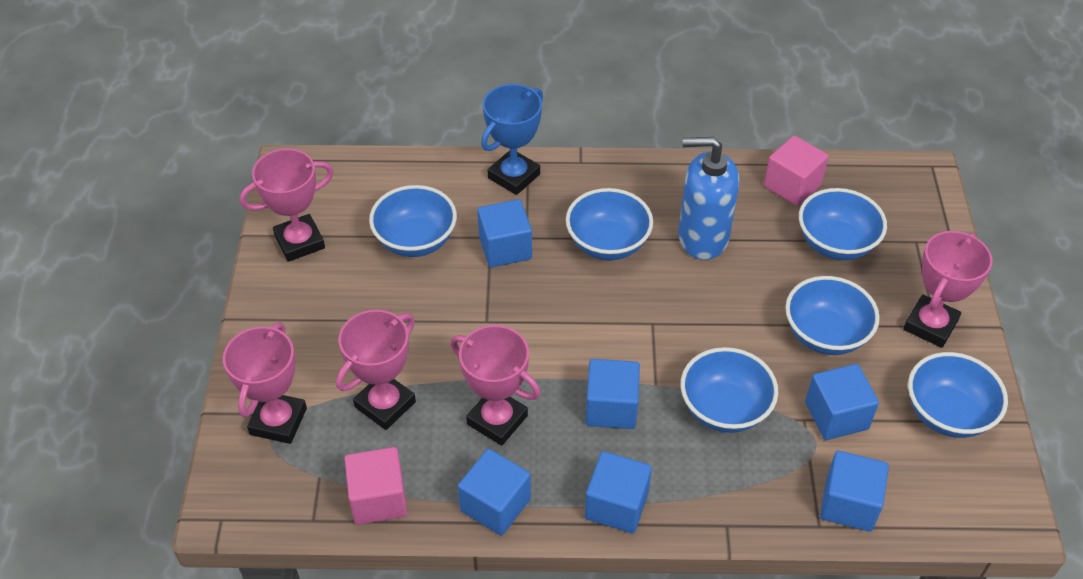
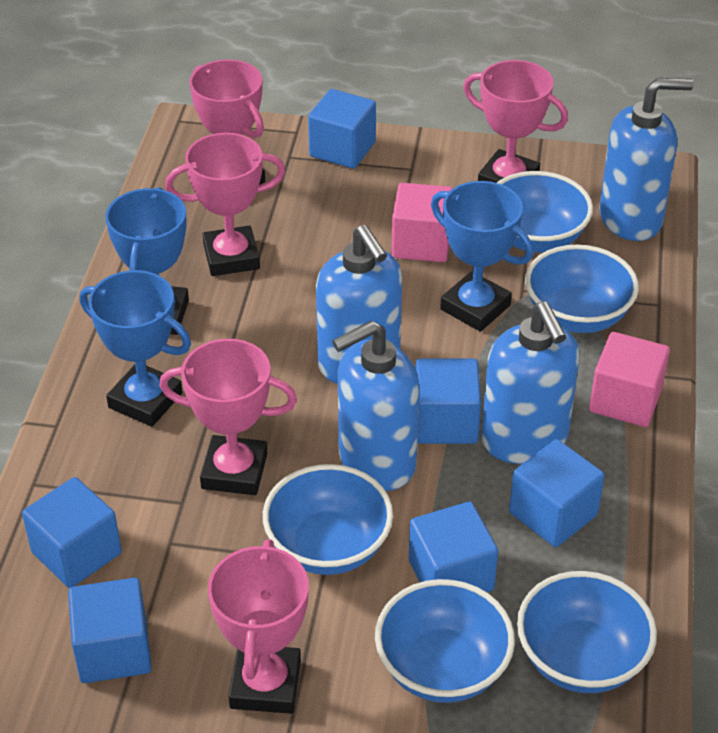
blue bowl: [369,185,457,257] [566,188,653,260] [680,347,778,433] [785,276,880,355] [799,188,887,260] [908,352,1008,438] = 6 -> [263,464,393,575] [375,579,515,703] [497,171,593,253] [517,571,657,693] [525,245,639,333] = 5
blue soap dispenser: [678,137,739,260] = 1 -> [316,225,402,384] [332,320,420,491] [482,302,580,464] [599,78,694,241] = 4
blue trophy: [481,84,543,195] = 1 -> [79,270,191,427] [105,187,189,335] [431,181,533,332] = 3

